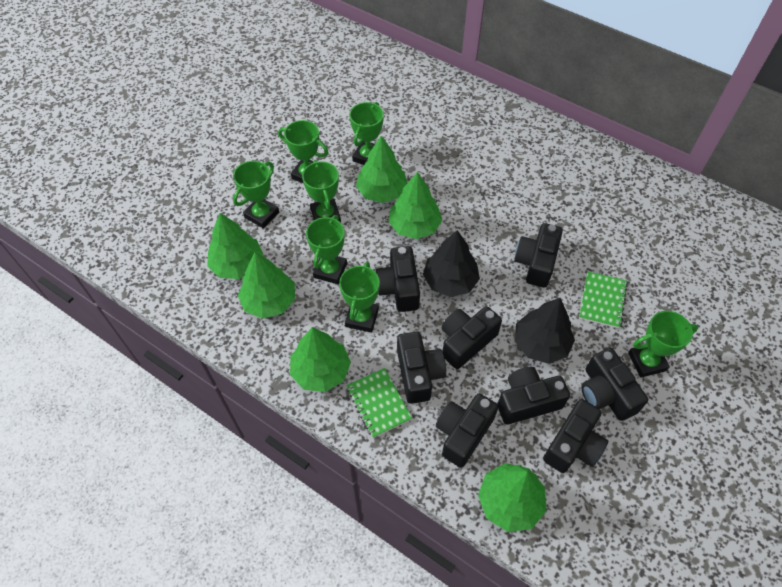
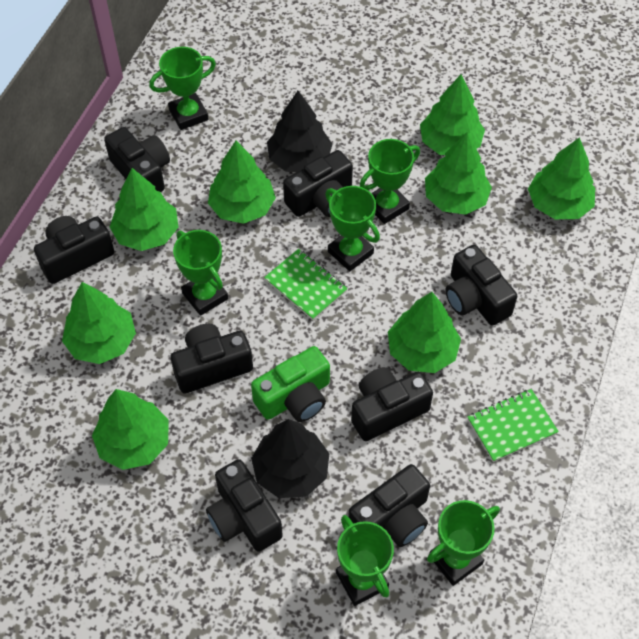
green camera: none = 0 -> [251,346,330,422] = 1
green tree: [207,213,263,279] [238,252,295,319] [290,327,351,392] [356,136,407,203] [388,172,442,239] [478,463,546,532] = 6 -> [62,282,136,364] [92,389,169,470] [110,168,178,251] [208,141,276,224] [388,292,461,373] [420,74,485,155] [425,132,492,215] [528,137,595,219] = 8
green trophy: [233,161,279,229] [278,120,328,184] [302,160,341,222] [306,215,347,284] [339,262,380,333] [349,102,384,165] [628,311,698,378] = 7 -> [149,47,216,130] [173,230,228,316] [325,186,380,271] [336,515,394,606] [360,139,420,224] [427,500,500,586] = 6

